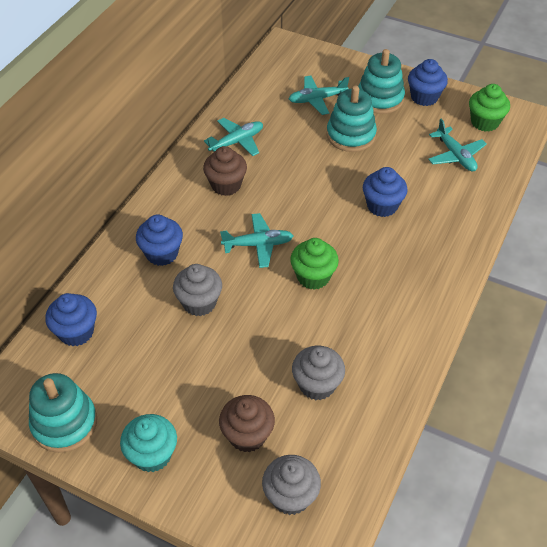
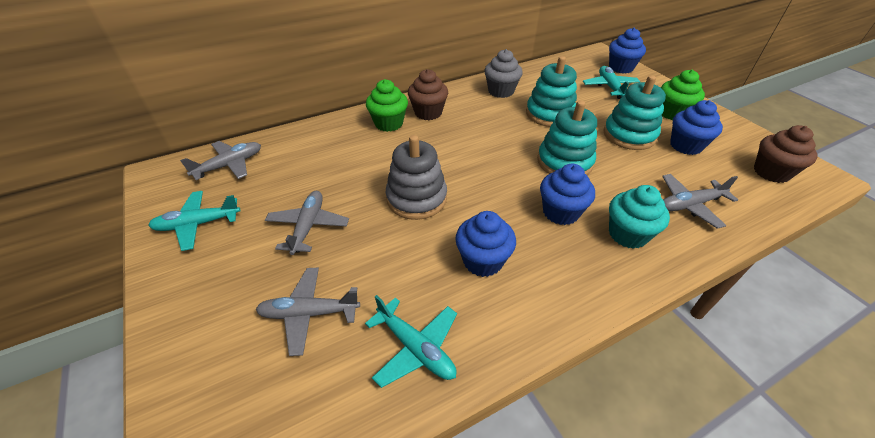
grey cupcake: [173,264,222,316] [262,455,321,515] [292,346,345,400] = 3 -> [484,49,523,98] = 1
grey plane: none = 0 -> [180,141,261,180] [255,267,360,356] [265,191,349,255] [662,174,738,229] = 4
grey stacking toy: none = 0 -> [386,135,447,220] = 1
turquoise plane: [204,118,263,156] [220,213,293,268] [289,76,349,115] [428,119,487,172] = 4 -> [148,191,241,251] [365,295,457,388] [583,66,640,99] = 3

